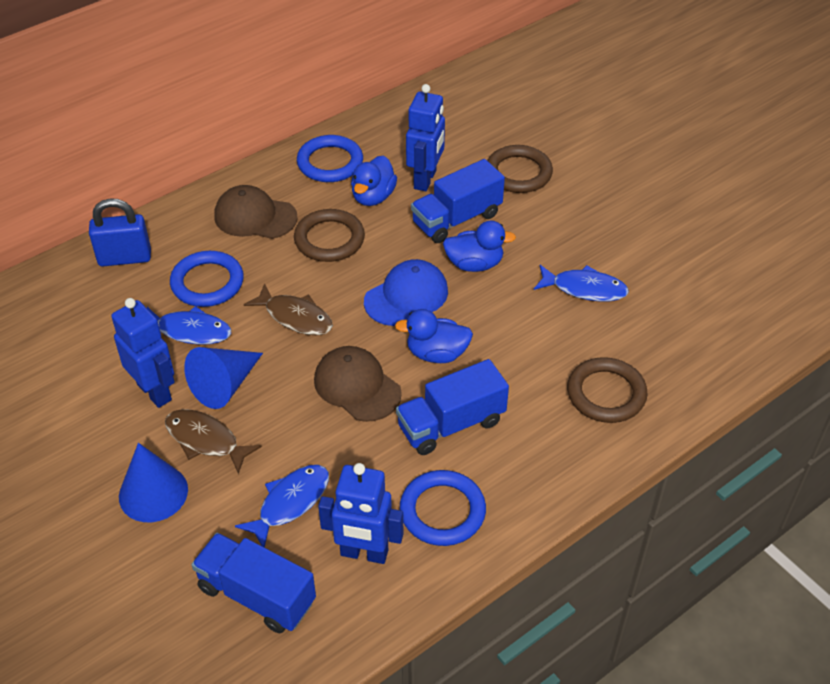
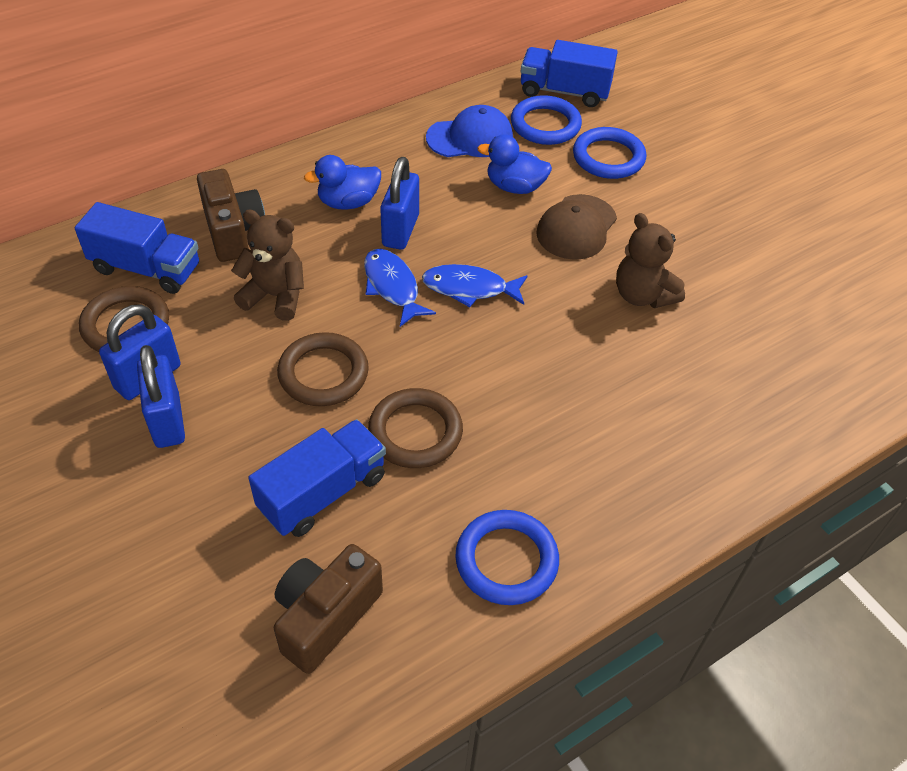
blue cone: [119,443,188,522] [184,347,263,409] = 2 -> none = 0
blue duck: [351,155,397,206] [395,309,473,363] [443,221,516,272] = 3 -> [304,155,381,210] [477,134,552,194] = 2
blue fish: [147,306,231,345] [235,465,329,548] [534,265,629,302] = 3 -> [364,249,436,327] [422,264,528,307] = 2
blue padlock: [89,198,151,266] = 1 -> [99,304,180,400] [137,345,185,448] [380,157,419,250] = 3
blue robot: [111,298,175,408] [318,463,403,564] [406,84,445,191] = 3 -> none = 0
brown camera: none = 0 -> [197,169,265,262] [274,544,383,674] = 2
brown cap: [214,185,298,239] [314,346,402,422] = 2 -> [536,194,617,260] = 1
brown fish: [165,409,262,474] [244,283,333,335] = 2 -> none = 0
brown teddy bear: none = 0 -> [231,210,304,321] [616,213,685,308] = 2

